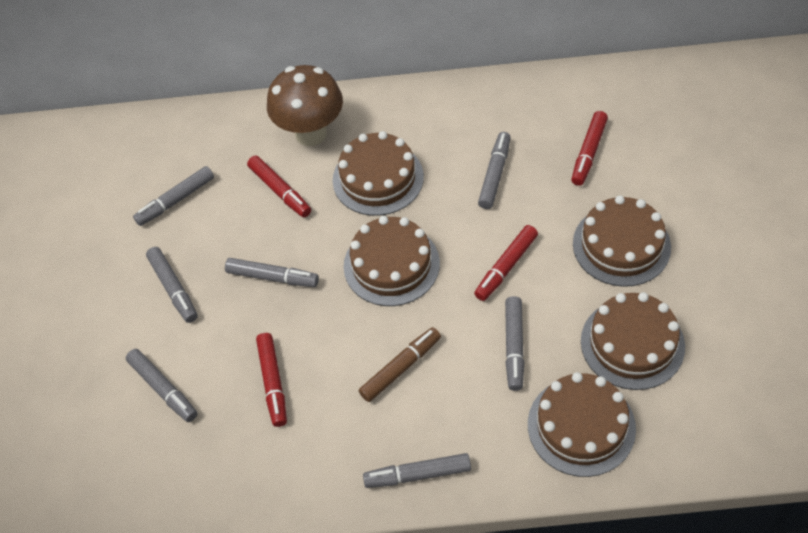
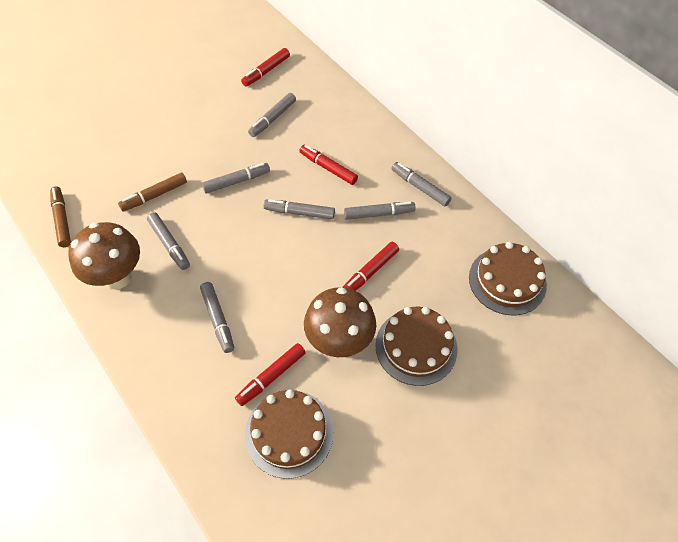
brown cake: [333,131,424,216] [344,216,440,306] [528,372,636,477] [573,195,671,287] [581,292,685,390] = 5 -> [245,390,334,479] [375,307,458,386] [469,242,547,315] = 3
brown marker: [359,327,441,402] = 1 -> [50,186,71,247] [118,172,187,212] = 2
brown mushroom: [267,65,343,146] = 1 -> [68,222,140,290] [304,287,376,357] = 2

